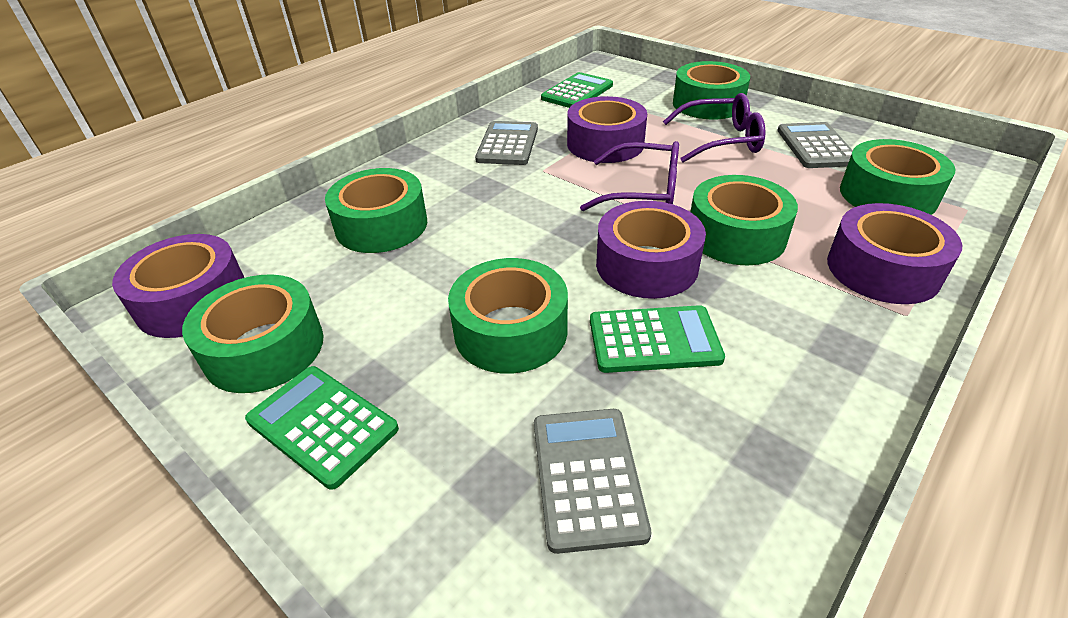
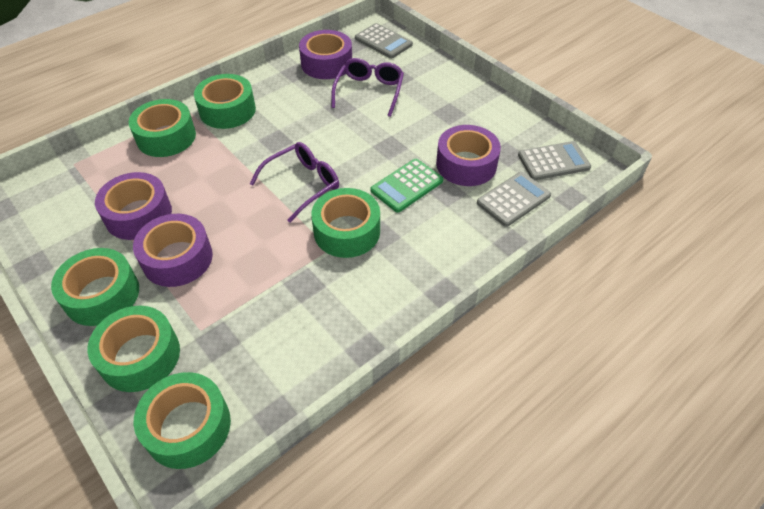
green calculator: [245,366,399,490] [541,72,613,108] [590,305,725,373] = 3 -> [371,159,443,213] = 1

